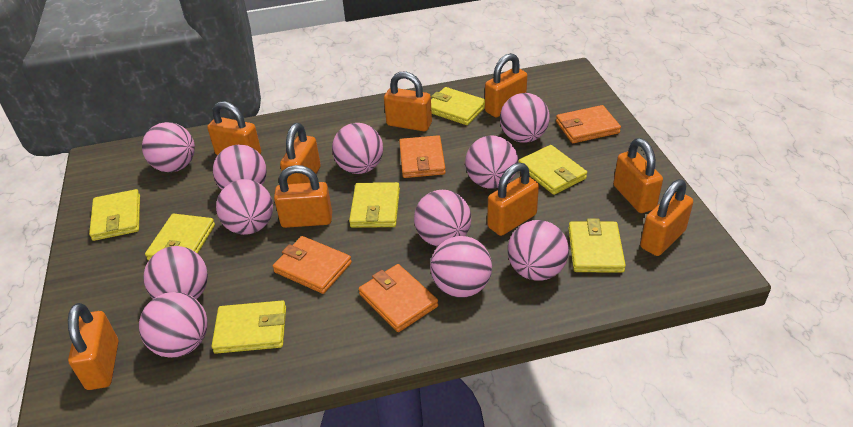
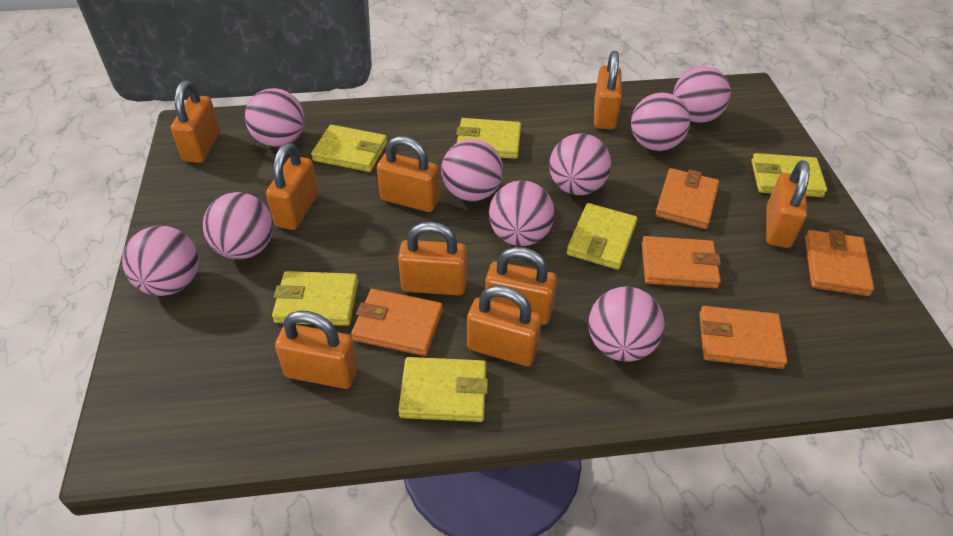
orange wallet: [273,236,352,294] [359,264,438,332] [399,135,446,178] [556,105,621,143] = 4 -> [351,289,443,356] [641,236,721,289] [655,168,719,229] [699,306,788,369] [805,229,874,296] = 5
pink ball: [139,292,208,358] [142,122,195,172] [143,246,208,299] [213,145,267,190] [216,179,273,235] [332,123,383,174] [414,190,471,246] [430,236,492,298] [465,136,518,189] [500,93,550,143] [508,220,569,281] = 11 -> [122,226,199,296] [203,192,273,259] [245,88,305,147] [441,139,503,201] [489,180,554,246] [549,133,611,195] [589,287,665,362] [631,92,690,151] [673,66,731,123] = 9
yellow wallet: [89,189,140,241] [145,214,215,260] [211,300,286,354] [349,182,400,228] [431,87,485,125] [518,145,587,195] [568,219,626,273] = 7 -> [272,271,358,326] [311,125,387,172] [398,357,488,422] [456,118,521,159] [567,203,638,270] [751,153,827,197] = 6

